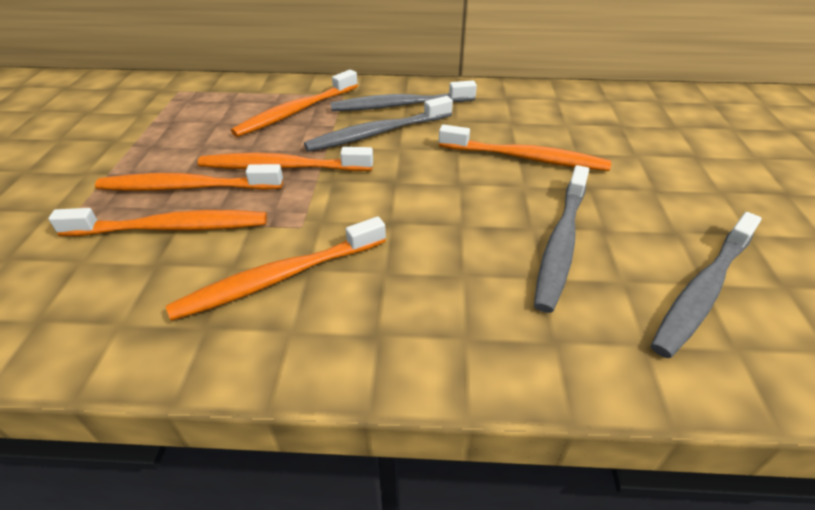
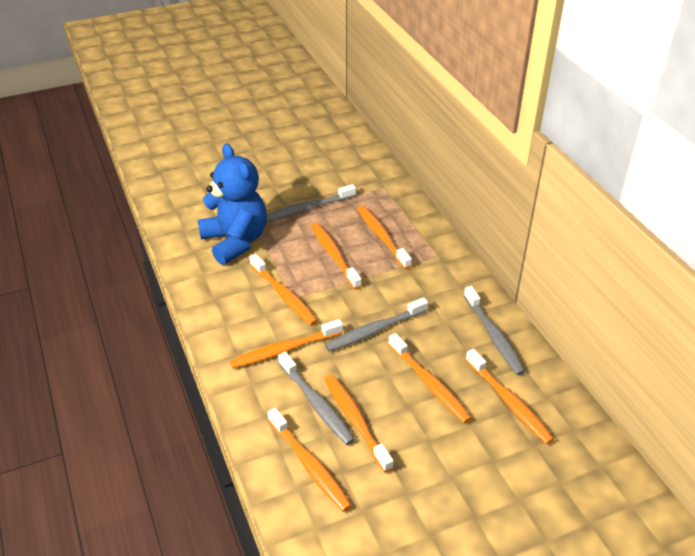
blue teddy bear: none = 0 -> [198,143,267,265] = 1
orange toothbrush: [48,208,267,236] [95,164,283,191] [166,217,386,321] [198,147,373,171] [231,70,358,137] [439,124,611,171] = 6 -> [230,319,343,368] [249,254,318,326] [268,408,352,512] [311,223,362,290] [325,375,394,472] [358,206,412,269] [388,333,471,423] [466,349,554,444] = 8

